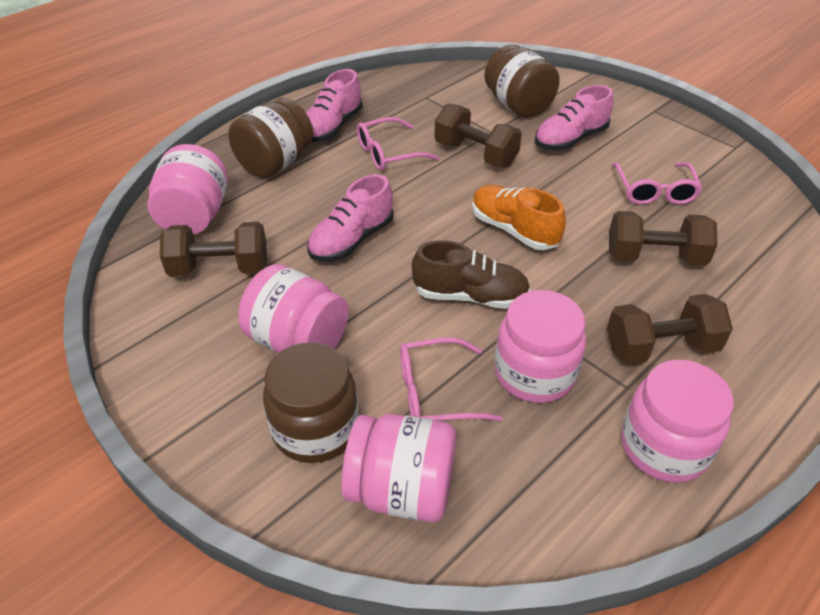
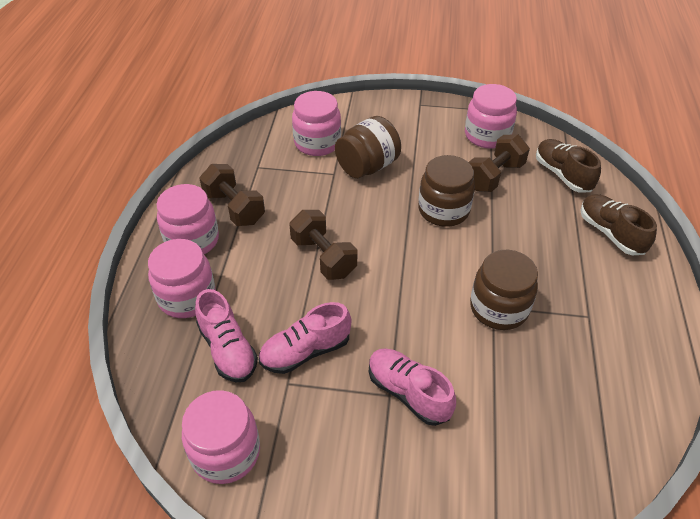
brown dumbbell: [160,222,267,277] [434,103,522,167] [607,294,733,365] [609,211,718,266] = 4 -> [199,164,265,226] [289,210,357,280] [469,134,530,192] = 3
brown shoe: [412,240,530,309] = 1 -> [536,139,601,193] [580,194,657,255] = 2
orange shoe: [472,185,566,250] = 1 -> none = 0
pink glasses: [357,117,440,171] [400,337,503,421] [613,162,702,205] = 3 -> none = 0

